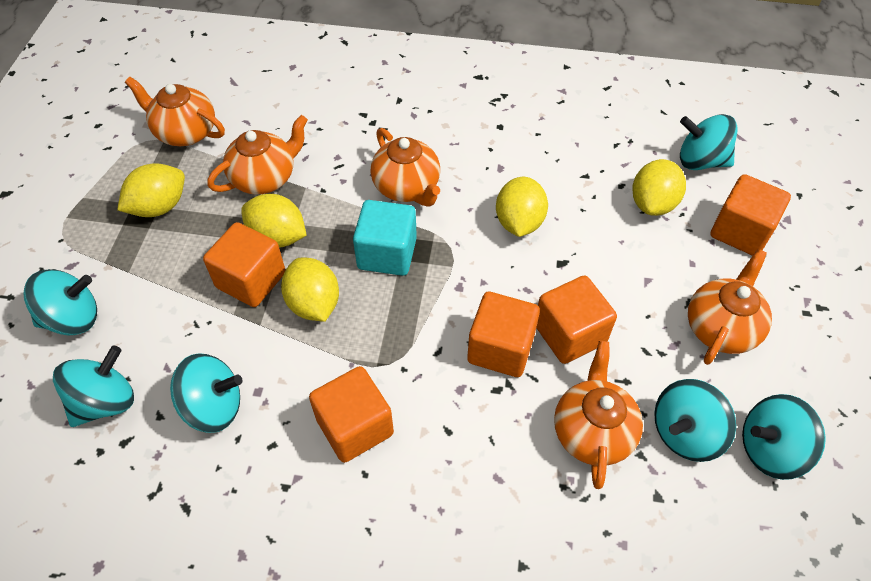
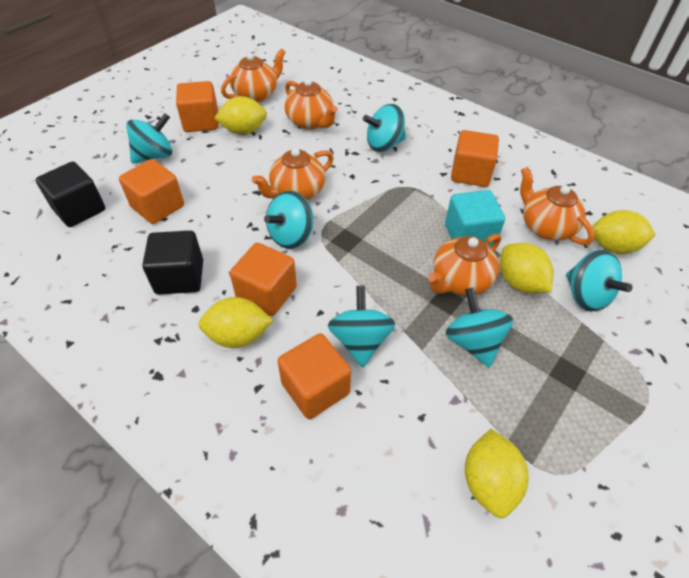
black cube: none = 0 -> [36,162,105,227] [142,231,203,295] = 2

